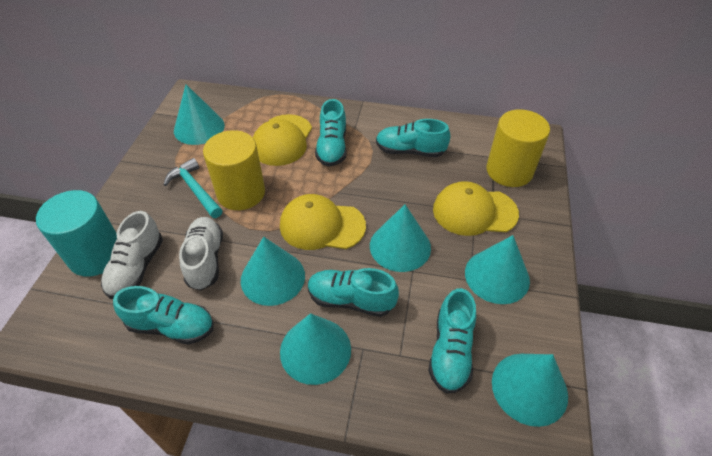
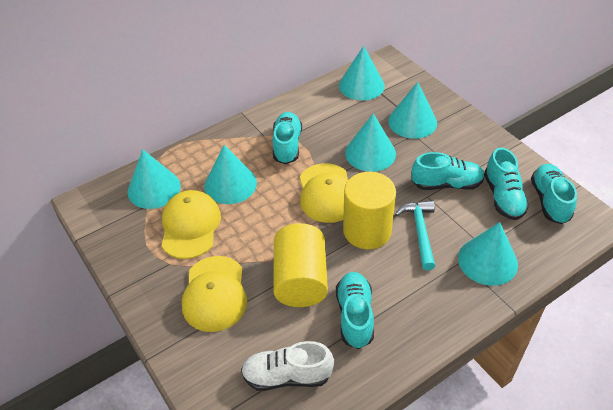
turquoise cylinder: [36,190,117,277] = 1 -> none = 0
white shoe: [101,211,163,299] [179,217,223,291] = 2 -> [241,341,334,391] = 1

